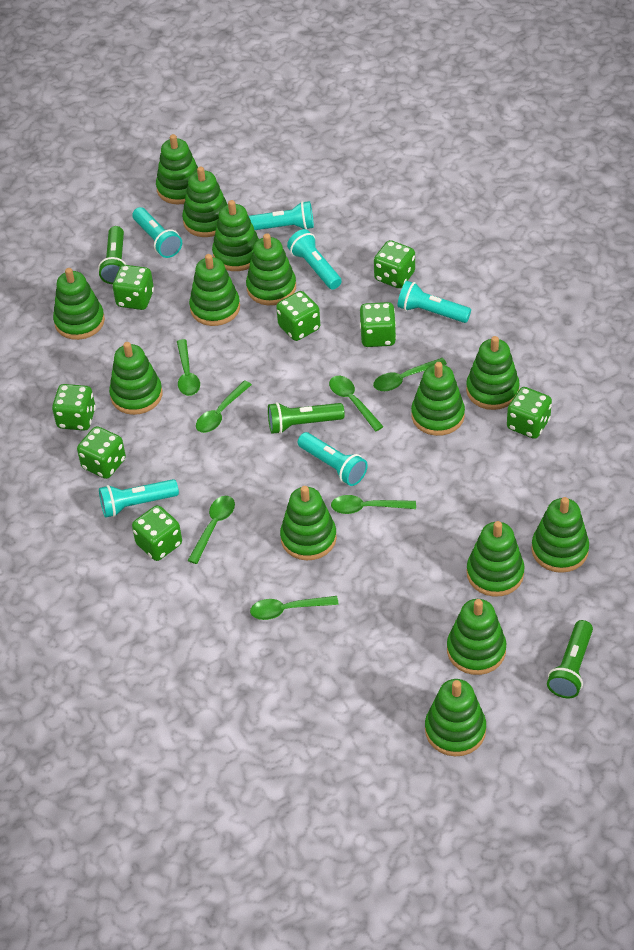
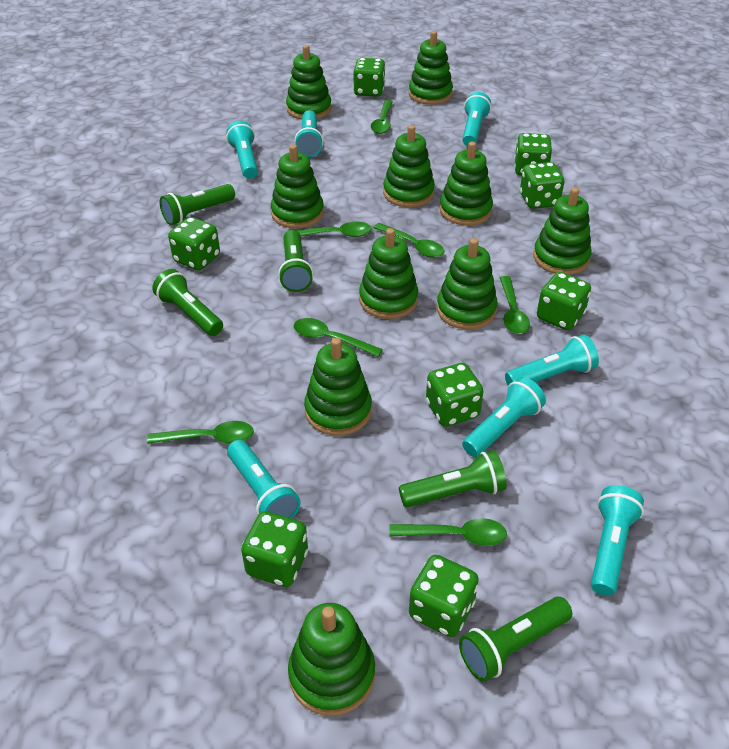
green flashlight: [98,226,127,284] [268,402,345,434] [547,620,593,698] = 3 -> [152,269,223,336] [160,184,235,225] [278,230,313,292] [399,451,507,507] [459,597,572,682] = 5
green stacking toy: [53,268,105,340] [109,342,162,415] [156,134,198,205] [182,166,228,237] [189,254,240,326] [212,200,259,271] [246,233,296,305] [280,486,337,560] [411,362,465,436] [425,679,486,756] [447,599,506,675] [466,336,520,410] [467,521,524,597] [531,497,589,573] = 14 -> [271,144,324,229] [286,45,332,119] [288,603,375,716] [304,338,372,436] [359,228,418,319] [383,125,435,207] [409,31,453,105] [437,238,497,329] [440,142,493,226] [533,187,592,275] = 10
turquoise flashlight: [99,479,179,518] [132,207,182,258] [249,201,314,230] [287,229,342,290] [298,432,368,486] [397,281,471,323] = 6 -> [226,121,258,179] [227,440,301,519] [294,110,323,157] [462,92,491,146] [462,377,546,457] [505,335,599,386] [591,485,644,596] = 7

